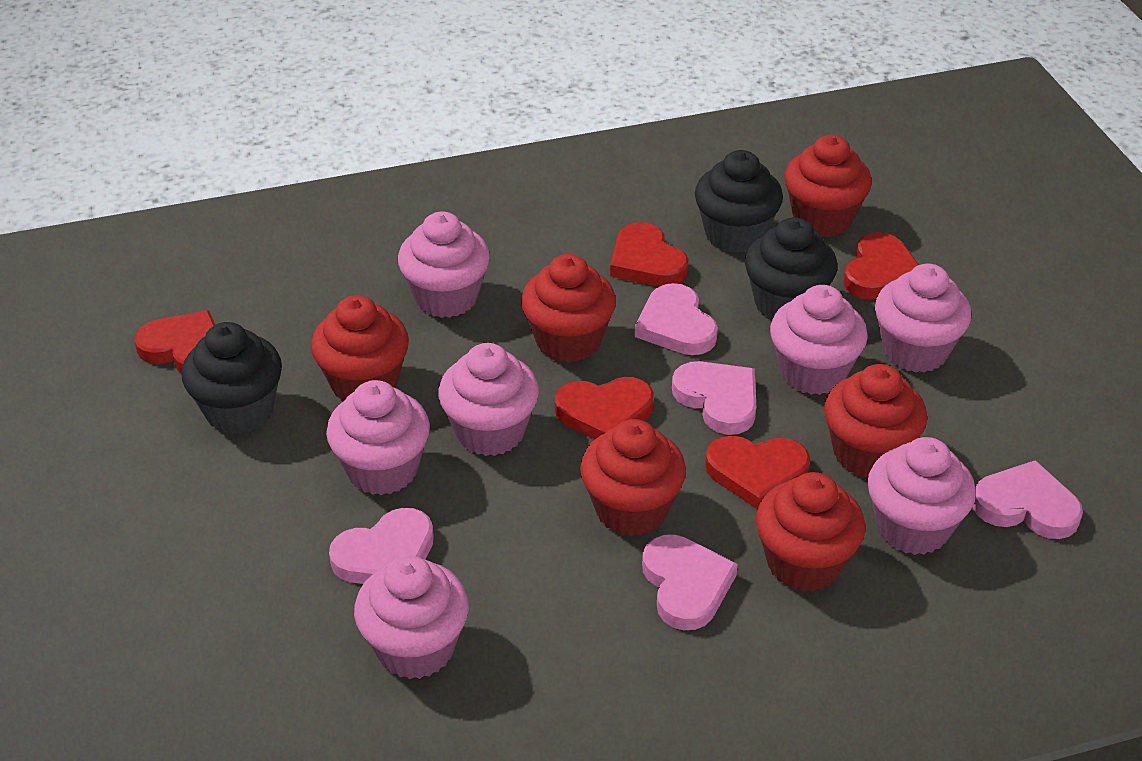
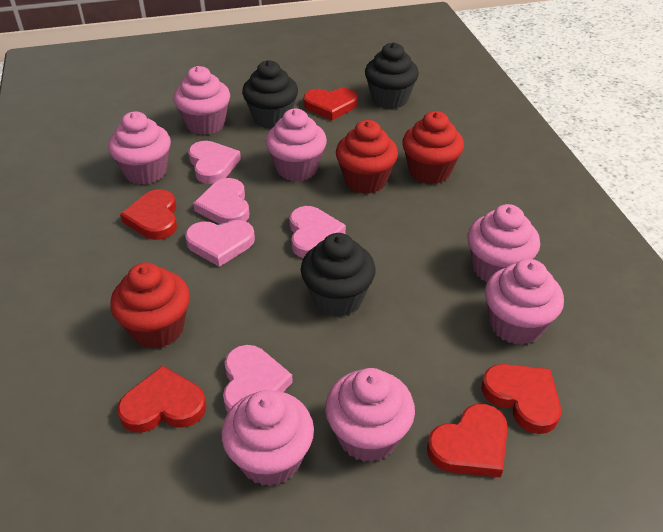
red cupcake: [311,295,409,401] [521,254,616,363] [580,419,686,536] [756,472,865,592] [784,135,872,237] [824,364,927,478] = 6 -> [110,263,190,349] [336,120,398,194] [402,111,464,184] = 3

